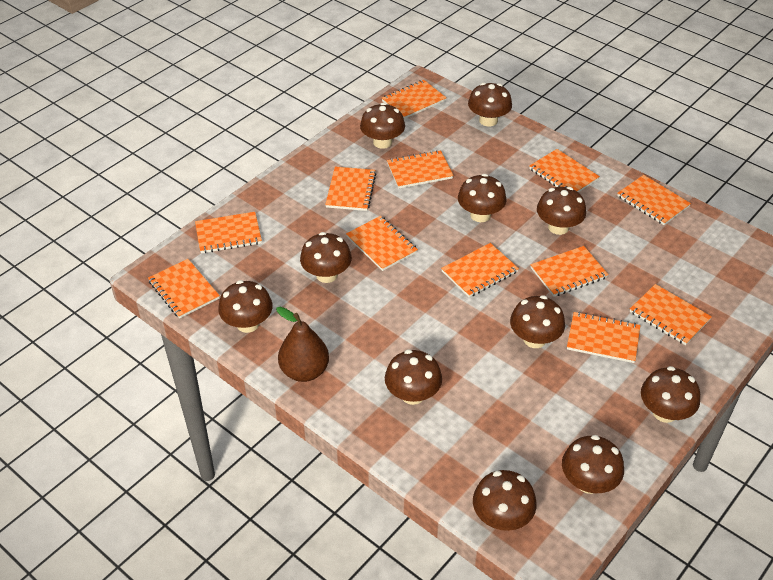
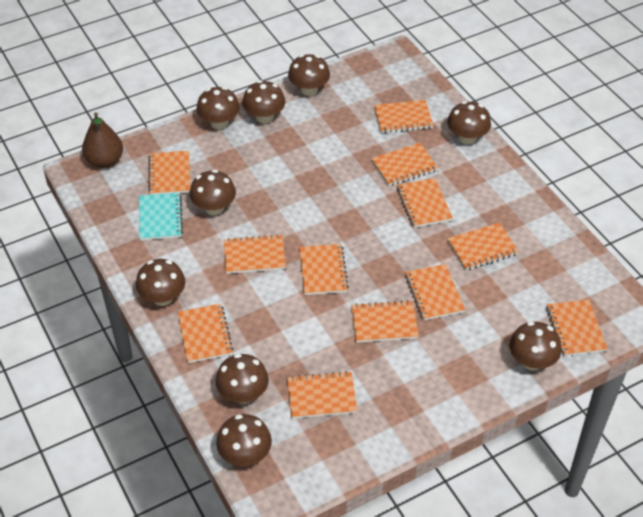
brown mushroom: [218,280,273,333] [300,232,352,283] [360,103,405,149] [385,349,442,405] [458,174,507,222] [468,82,512,126] [473,470,537,531] [510,295,565,348] [537,187,586,235] [562,435,624,494] [641,366,700,423] = 11 -> [136,259,185,306] [190,170,236,215] [196,87,240,129] [216,354,269,404] [216,414,272,466] [242,80,285,123] [288,54,330,96] [447,101,491,144] [509,321,562,370] = 9
turquoise notebook: none = 0 -> [139,193,183,240] = 1

